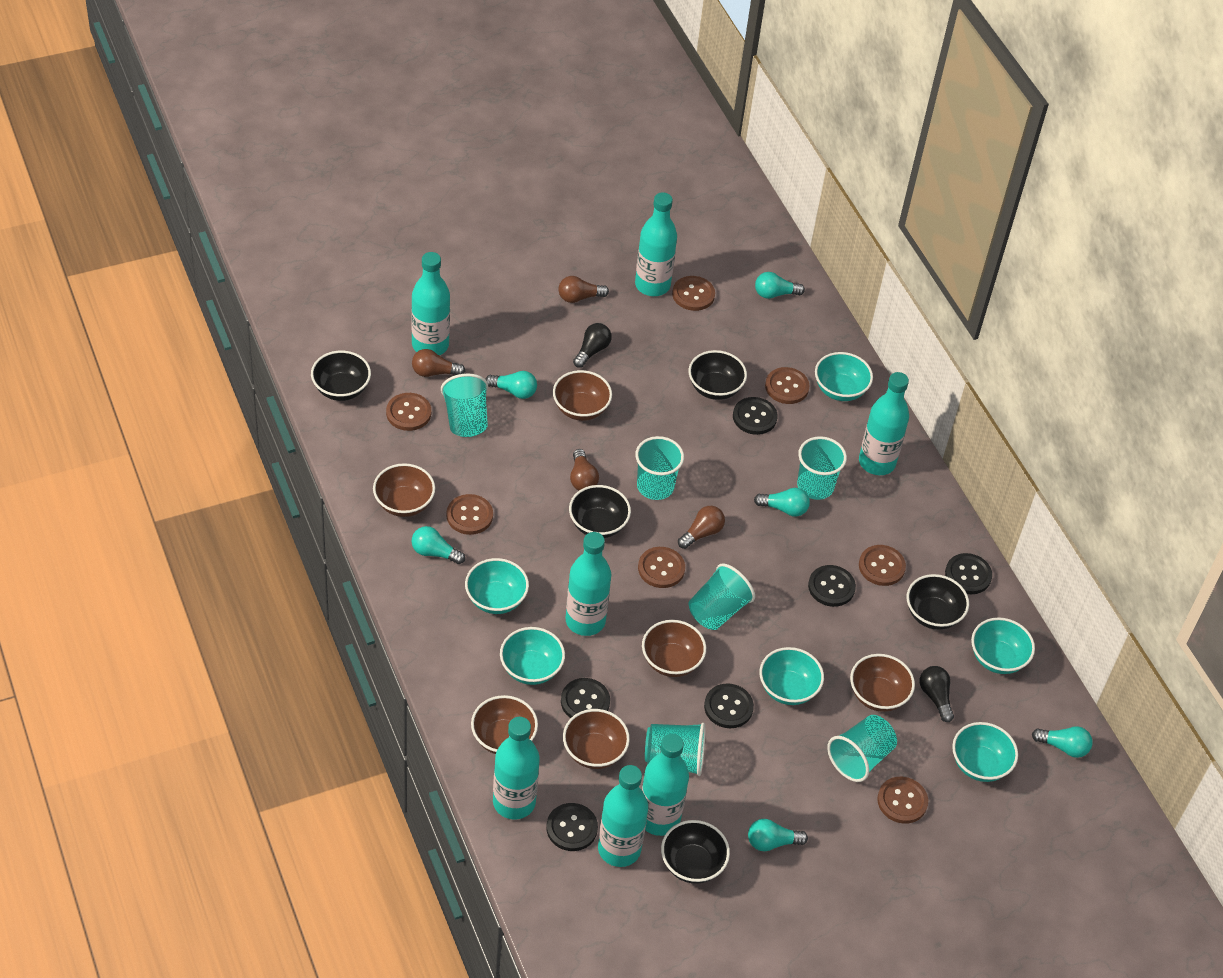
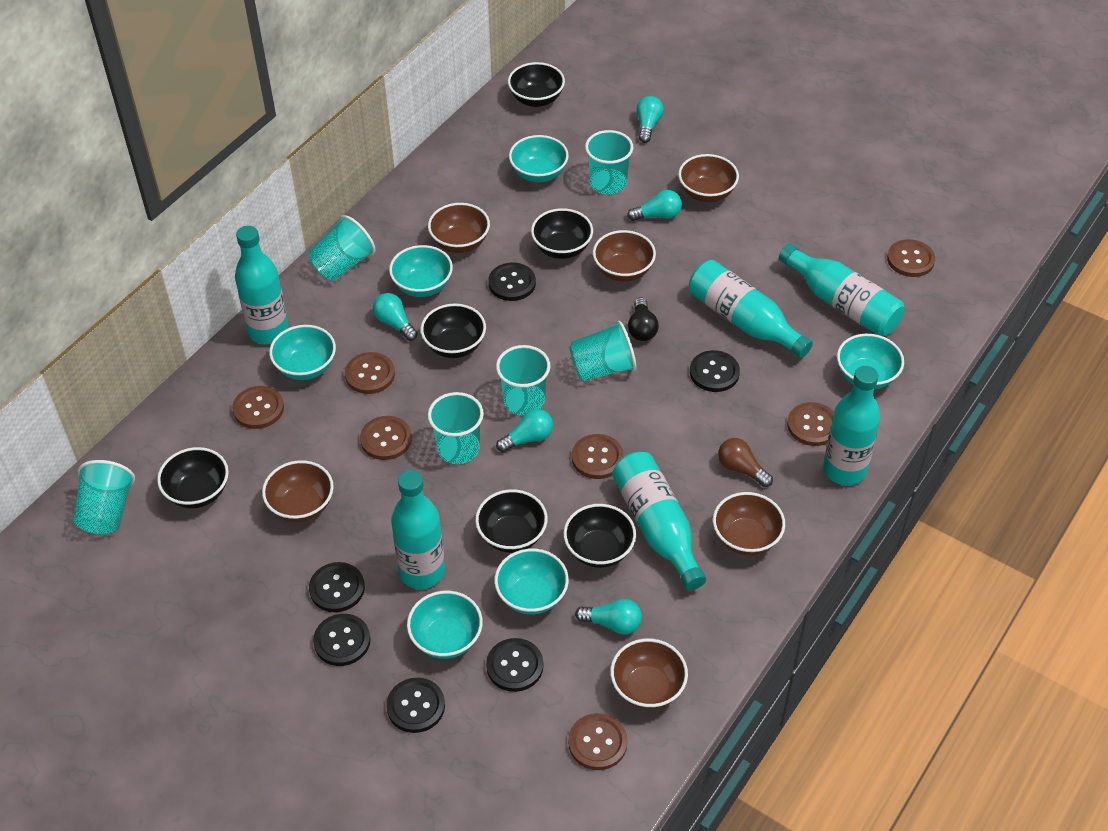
black bowl: [311,351,371,401] [569,485,631,538] [661,820,730,884] [689,350,747,400] [907,574,969,630] = 5 -> [157,447,229,508] [420,303,486,358] [475,489,548,553] [508,62,565,107] [531,208,593,259] [563,504,636,568] = 6
black light bulb: [573,323,612,368] [920,666,954,722] = 2 -> [628,297,659,341] = 1
brown light bulb: [412,349,465,377] [558,276,609,303] [570,449,599,490] [678,506,725,549] = 4 -> [718,438,773,487] = 1
turquoise bottle: [411,252,450,355] [493,717,540,820] [565,532,611,636] [598,765,648,867] [635,192,677,296] [642,734,689,836] [859,372,909,475] = 7 -> [235,226,289,345] [391,470,445,589] [612,452,706,591] [689,260,813,358] [779,244,905,336] [823,366,881,485] = 6
turquoise light bulb: [412,526,465,564] [485,371,537,399] [748,819,808,851] [754,488,810,517] [755,272,805,299] [1032,726,1093,758] = 6 -> [373,293,418,341] [496,409,553,452] [575,599,642,634] [627,190,682,221] [636,96,664,143] = 5

